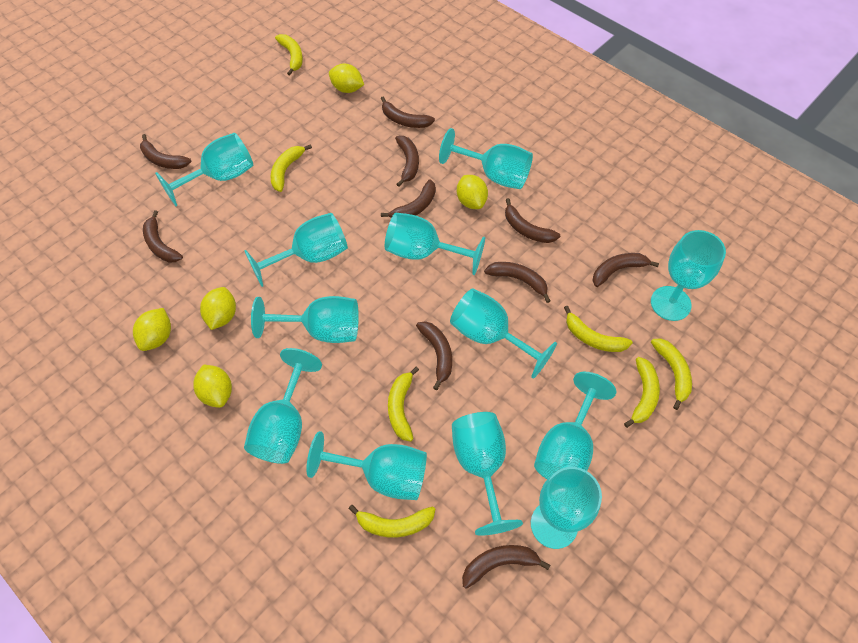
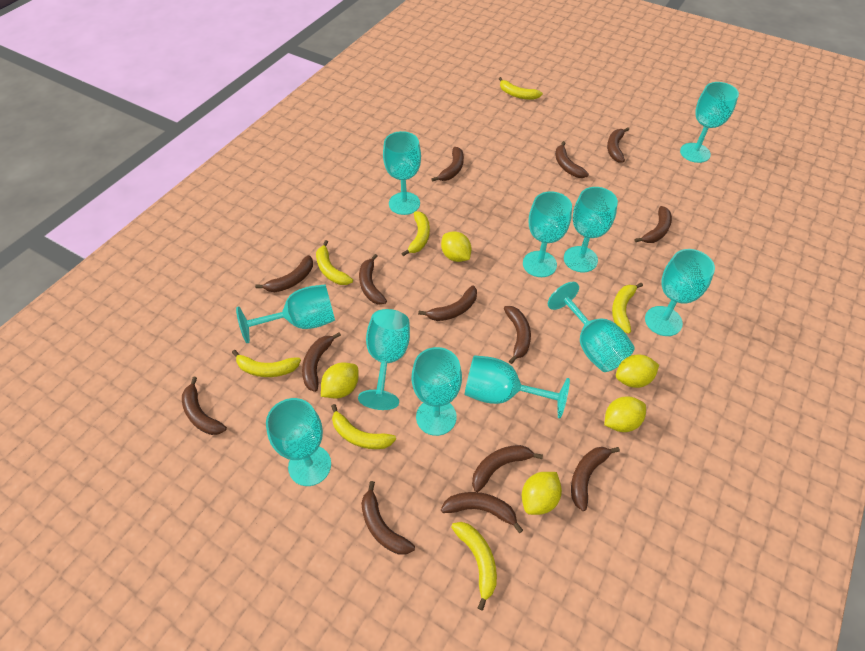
brown banana: [140,134,191,169] [143,210,183,262] [381,97,435,128] [381,179,436,218] [395,136,419,187] [416,321,452,390] [462,545,550,589] [484,262,551,303] [505,198,560,243] [592,253,659,287] = 10 -> [182,377,227,435] [255,255,313,292] [302,332,341,392] [359,254,387,305] [361,481,415,554] [418,286,477,321] [431,147,464,182] [441,492,523,533] [472,445,543,492] [504,306,531,364] [555,141,589,178] [571,447,620,511] [607,127,629,162] [635,206,672,243] = 14
turquoise goblet: [155,133,253,206] [244,213,348,287] [244,348,322,464] [251,296,359,343] [306,431,427,500] [385,212,485,275] [439,128,533,189] [450,289,557,379] [452,412,523,536] [531,467,602,549] [534,372,616,479] [651,230,726,321] = 12 -> [236,284,335,343] [266,398,331,486] [358,309,410,410] [383,131,421,215] [412,347,462,436] [465,355,570,418] [523,191,572,277] [548,282,635,372] [564,187,618,272] [645,249,715,336] [680,82,739,163] = 11

